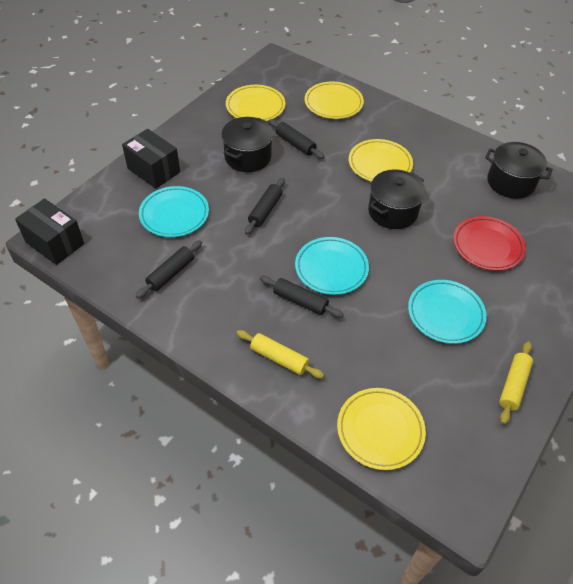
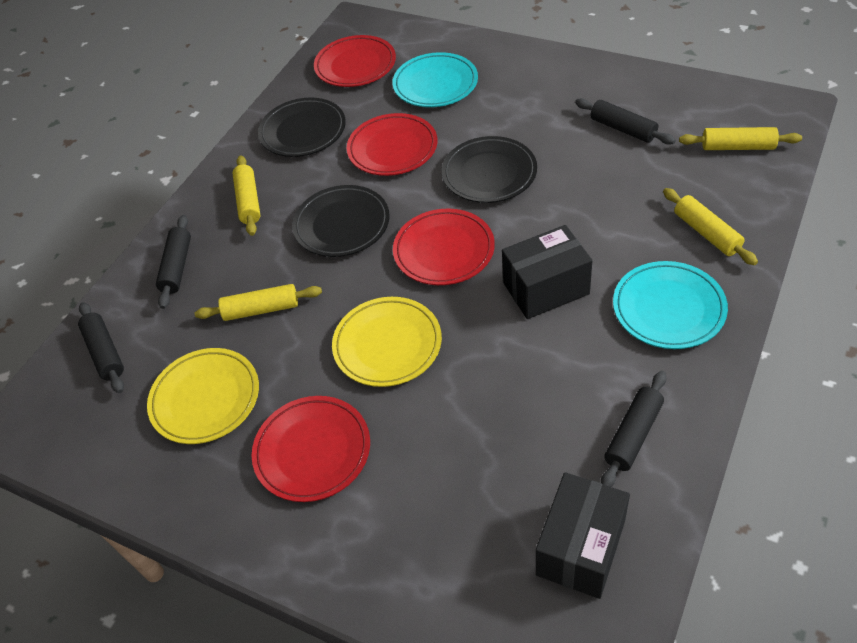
black plate: none = 0 -> [258,97,346,157] [292,185,390,257] [442,136,537,203] = 3
black pot: [221,117,273,172] [368,169,426,229] [485,142,553,199] = 3 -> none = 0
red plate: [453,216,526,271] = 1 -> [252,396,370,502] [314,35,396,87] [347,113,437,176] [393,209,495,285] = 4
turquoise plate: [139,186,209,237] [295,237,369,295] [408,280,487,344] = 3 -> [392,52,478,107] [613,261,728,349] = 2
yellow plate: [226,85,285,121] [305,82,364,119] [337,388,426,470] [349,139,413,182] = 4 -> [147,348,259,444] [332,297,442,387] = 2
yellow rolling pin: [236,330,324,379] [499,341,533,424] = 2 -> [195,284,322,321] [232,155,261,236] [663,188,758,265] [679,127,802,150] = 4

